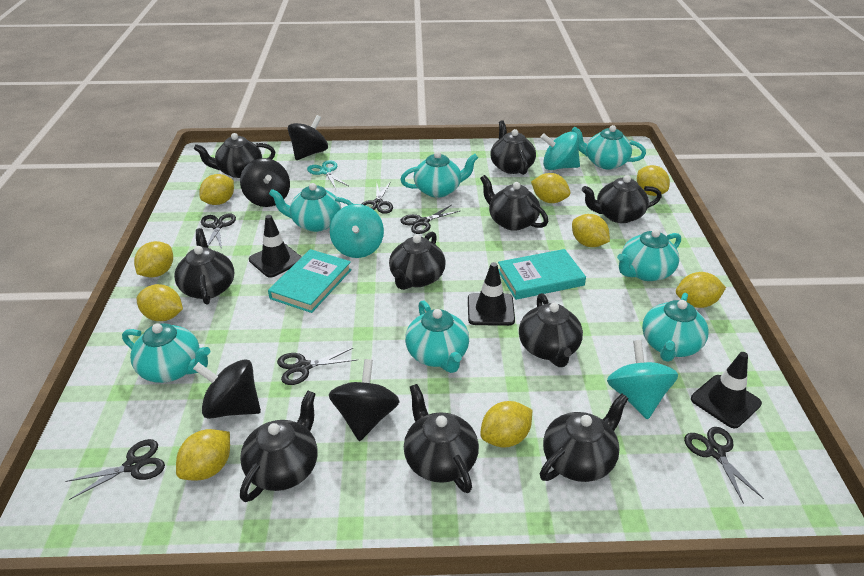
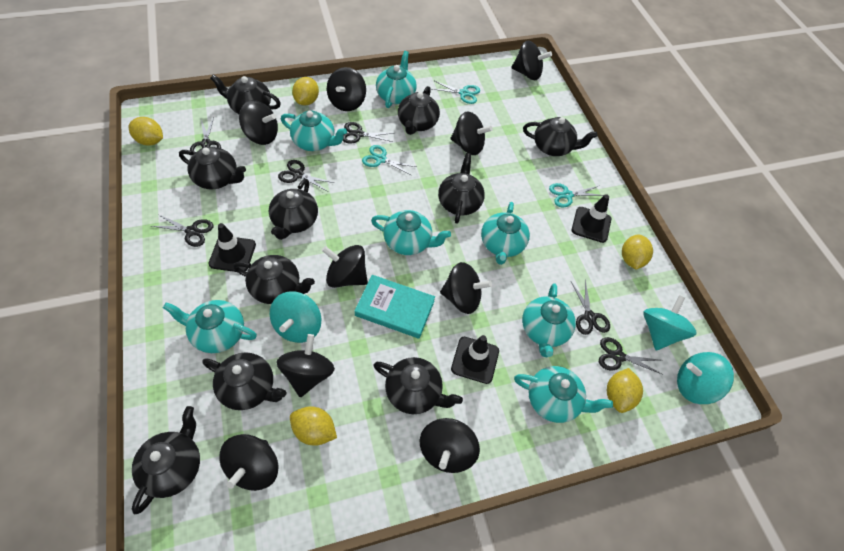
black spinning top: [193,359,261,419] [240,158,290,207] [288,115,328,160] [329,359,400,441] = 4 -> [219,434,279,491] [239,100,278,145] [277,334,335,397] [322,245,368,288] [327,67,366,111] [420,418,480,473] [440,262,492,314] [451,111,493,155] [511,41,552,80] = 9
turquoise book: [268,249,352,313] [498,249,586,300] = 2 -> [355,275,435,339] = 1
turquoise scissors: [307,160,348,189] = 1 -> [362,145,417,176] [432,81,480,104] [549,183,604,208] = 3
yellow lemon: [134,241,173,278] [137,284,183,321] [176,429,230,481] [199,174,234,205] [480,401,532,448] [531,173,571,203] [572,214,610,247] [637,165,670,196] [676,272,726,308] = 9 -> [129,117,163,145] [290,406,337,446] [292,77,319,105] [607,368,643,413] [622,234,653,270] = 5

